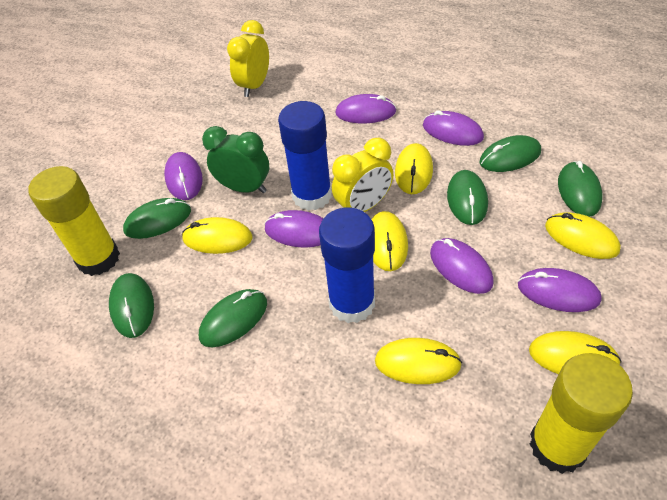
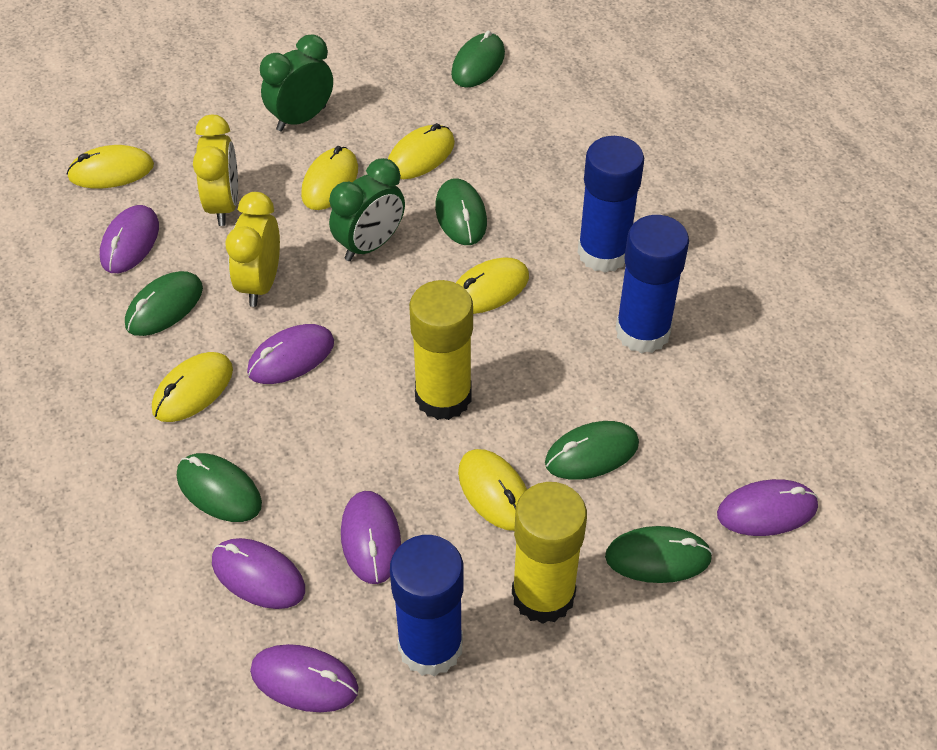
blue glue stick: [278,101,332,211] [319,208,375,323] = 2 -> [390,535,464,676] [577,136,644,273] [615,215,689,354] = 3
green clock: [202,126,269,193] = 1 -> [260,34,333,132] [329,158,405,261] = 2

